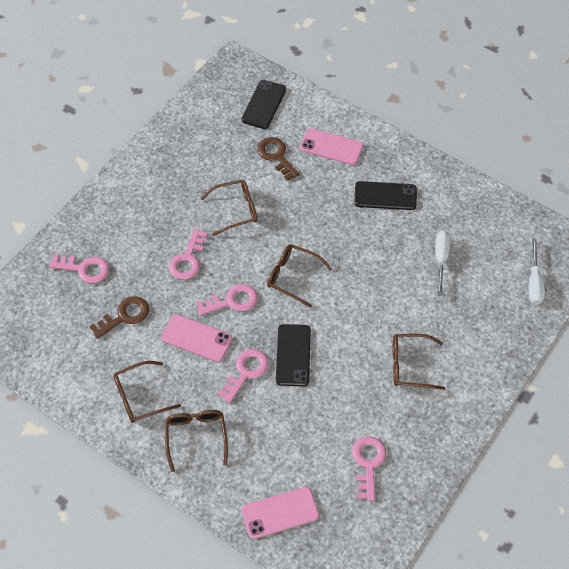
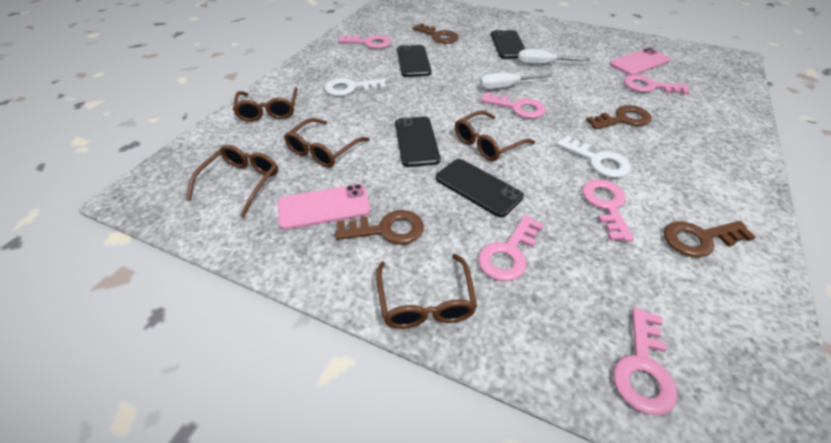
black phone: [242,80,286,129] [276,324,311,386] [354,181,417,210] = 3 -> [395,117,440,167] [397,45,432,77] [436,159,524,218] [491,30,525,59] = 4
brown key: [90,296,149,339] [257,137,300,181] = 2 -> [335,210,424,245] [413,23,458,44] [586,105,652,130] [664,221,756,258] = 4
pink key: [49,254,109,283] [169,229,208,280] [196,284,258,316] [217,349,269,403] [352,436,386,501] = 5 -> [339,35,391,49] [478,215,544,281] [481,92,546,118] [582,179,634,242] [613,308,677,415] [624,75,690,95] = 6
pink phone: [161,314,232,362] [242,487,319,539] [300,128,363,165] = 3 -> [278,184,370,230] [610,48,670,75] = 2
white key: none = 0 -> [325,78,386,96] [557,135,631,178] = 2

